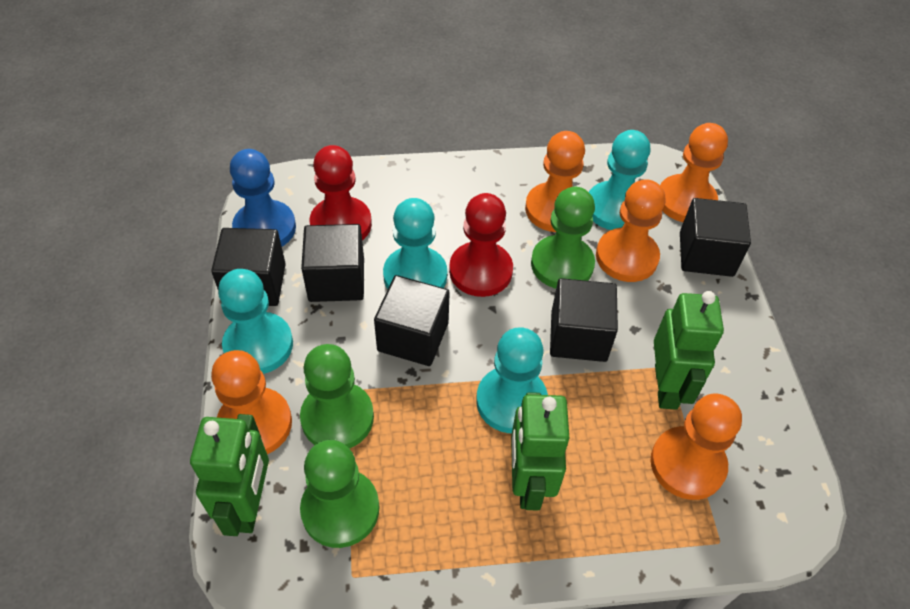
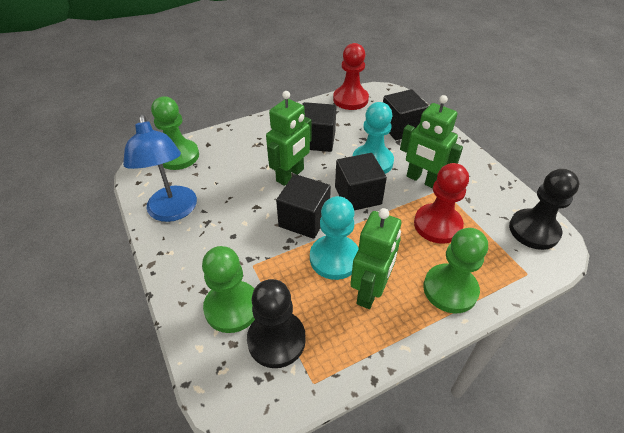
black cube: [211,228,286,306] [301,224,364,302] [374,275,450,366] [550,278,618,362] [680,198,751,277] = 5 -> [276,174,331,239] [302,102,336,152] [335,153,387,210] [383,89,429,140] = 4
black pawn: none = 0 -> [247,279,306,368] [509,169,579,250] = 2
blue lamp: none = 0 -> [123,114,197,222] = 1
blue pawn: [230,149,296,246] = 1 -> none = 0
orange pawn: [211,350,292,454] [525,131,585,232] [596,179,666,282] [651,394,742,500] [660,123,728,222] = 5 -> none = 0
turquoise pawn: [218,269,293,374] [383,198,447,289] [476,327,548,433] [589,130,651,230] = 4 -> [310,196,359,280] [353,102,394,174] = 2

